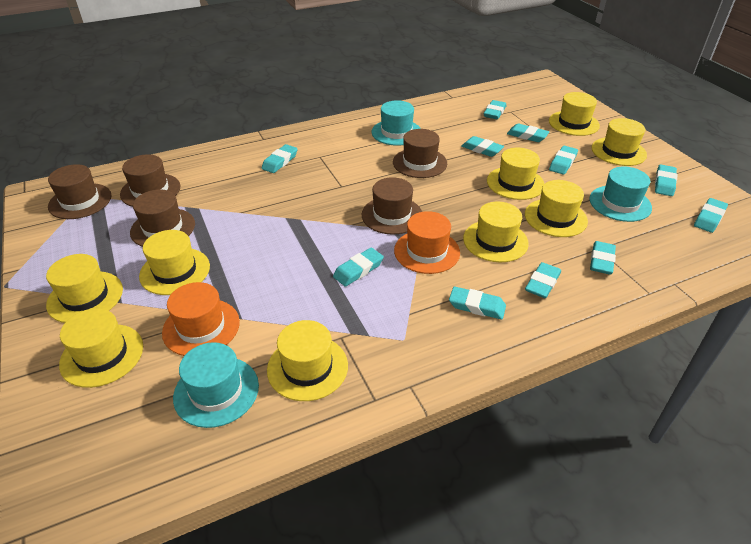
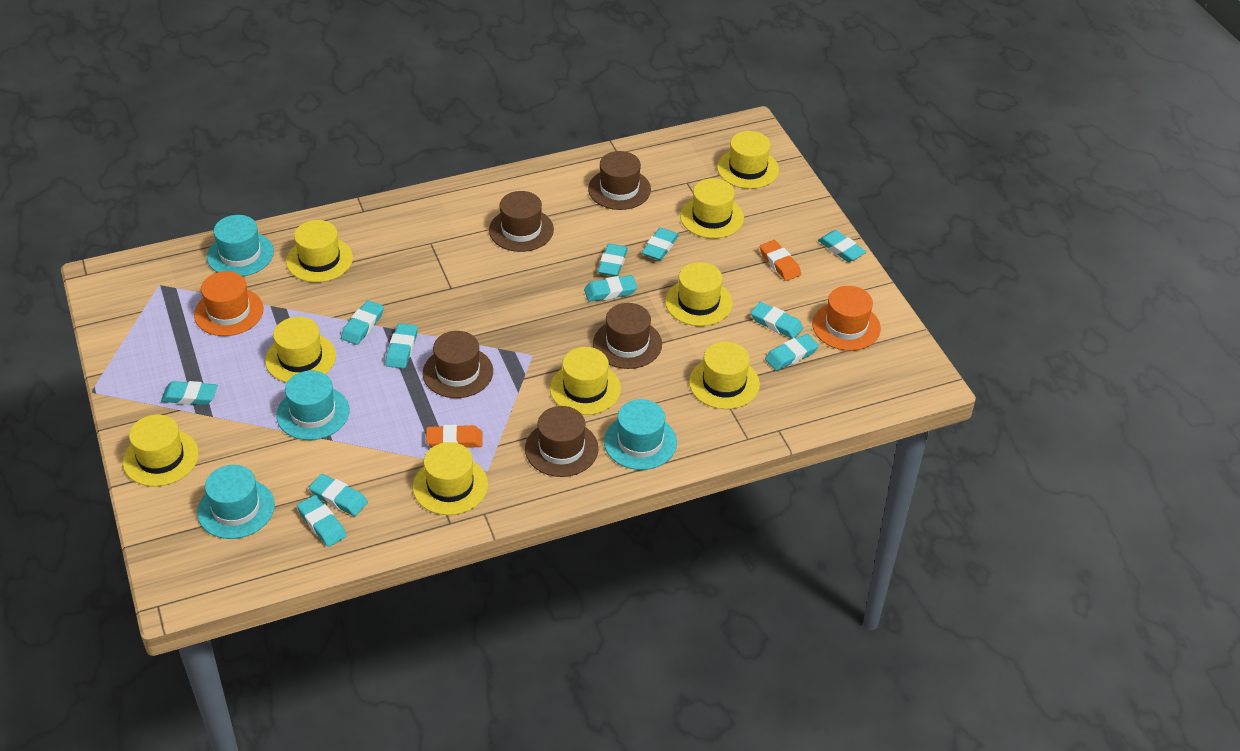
orange eraser: none = 0 -> [426,425,482,448] [760,240,801,281] = 2
turquoise hat: [173,342,259,428] [372,100,421,146] [589,166,652,222] = 3 -> [197,465,275,539] [207,215,274,277] [276,371,350,440] [604,399,677,470] = 4

